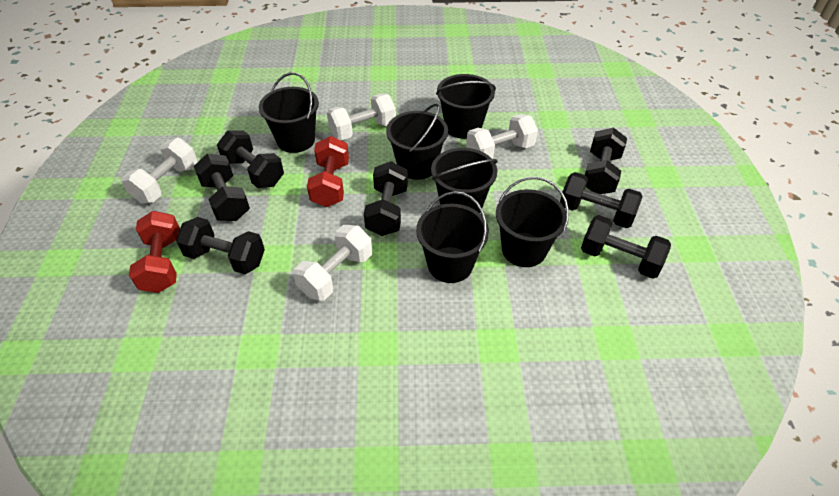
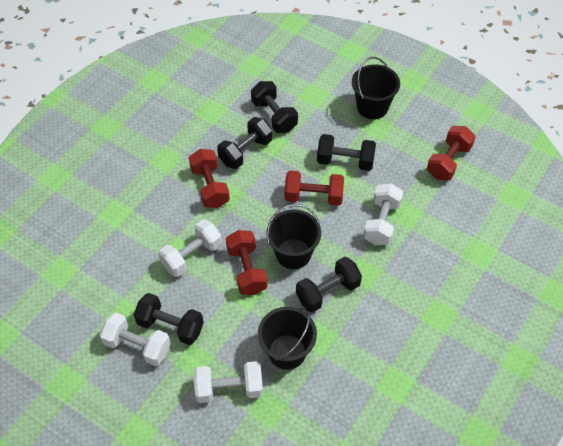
black bucket: [259,72,319,153] [386,103,448,180] [416,191,489,283] [431,148,498,213] [436,74,496,139] [496,177,569,267] = 6 -> [258,307,317,370] [266,204,321,269] [352,57,400,119] = 3
black dumbbell: [176,217,265,274] [194,154,250,221] [217,130,284,188] [364,161,408,236] [560,172,642,228] [581,215,671,279] [585,127,627,194] = 7 -> [134,293,204,345] [217,117,273,169] [251,81,298,133] [296,257,362,313] [317,134,376,171] = 5
red dumbbell: [129,211,180,293] [307,136,349,207] = 2 -> [189,149,230,208] [226,230,268,295] [284,171,344,206] [427,126,476,181] = 4

